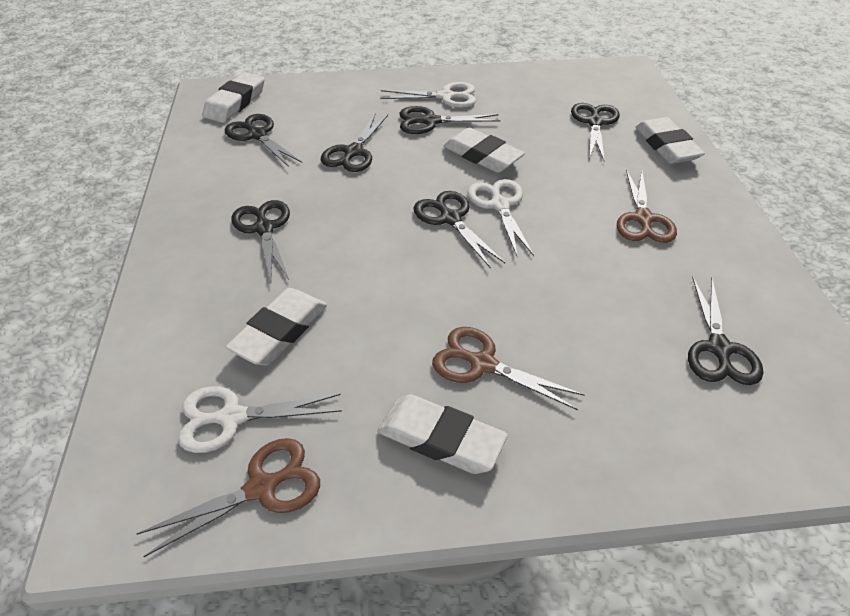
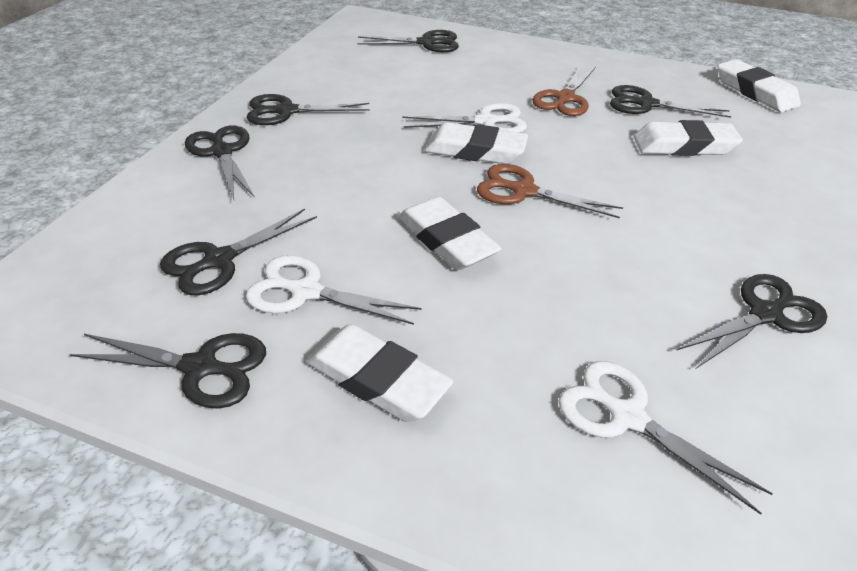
brown scissors: [137,438,320,557] [432,327,585,410] [617,169,677,243] = 3 -> [477,164,623,218] [532,66,596,116] = 2

